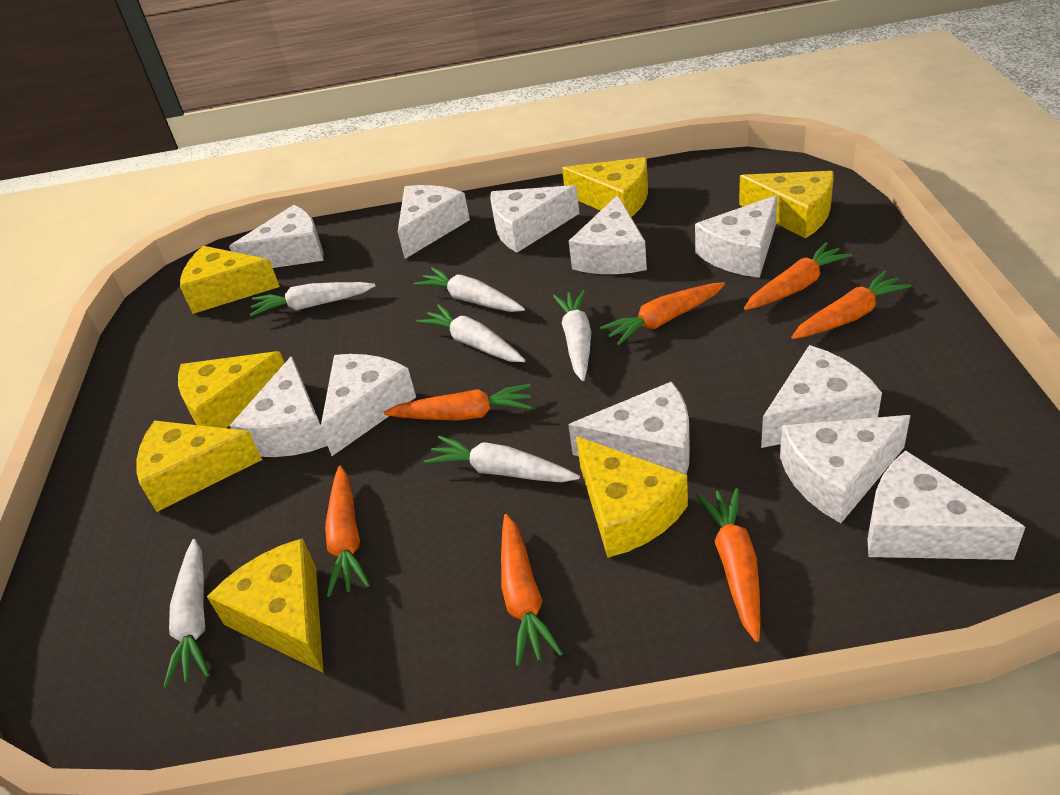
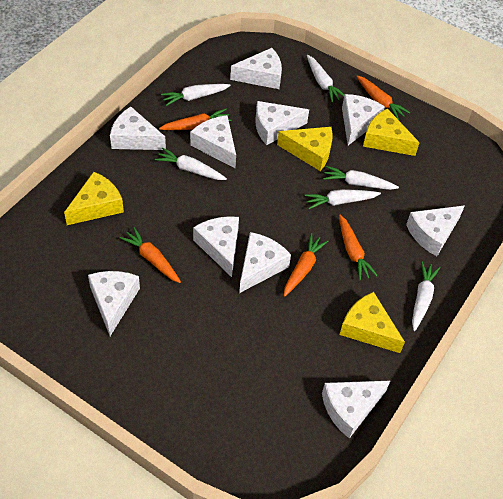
orange carrot: [325,466,370,597] [384,384,532,421] [501,514,563,666] [600,282,725,346] [696,488,761,642] [744,242,852,310] [791,271,911,339] = 7 -> [119,227,181,283] [159,109,232,130] [284,233,328,297] [339,215,378,281] [356,75,410,120] = 5
white cheese: [229,205,324,268] [230,356,327,457] [320,354,416,456] [398,185,470,259] [490,185,579,253] [568,381,690,474] [569,195,647,274] [695,195,778,278] [761,345,882,448] [780,415,911,523] [867,450,1025,560] = 11 -> [88,271,140,336] [110,106,166,150] [190,115,236,169] [193,216,239,277] [230,48,282,89] [239,232,291,293] [255,101,309,145] [322,381,390,438] [342,94,385,145] [406,205,465,256] = 10
yellow cheese: [136,420,262,512] [178,351,284,428] [180,246,280,314] [207,538,323,672] [562,157,648,217] [576,437,688,558] [739,171,834,238] = 7 -> [64,172,124,225] [277,127,333,171] [340,292,405,353] [363,108,420,156] = 4

